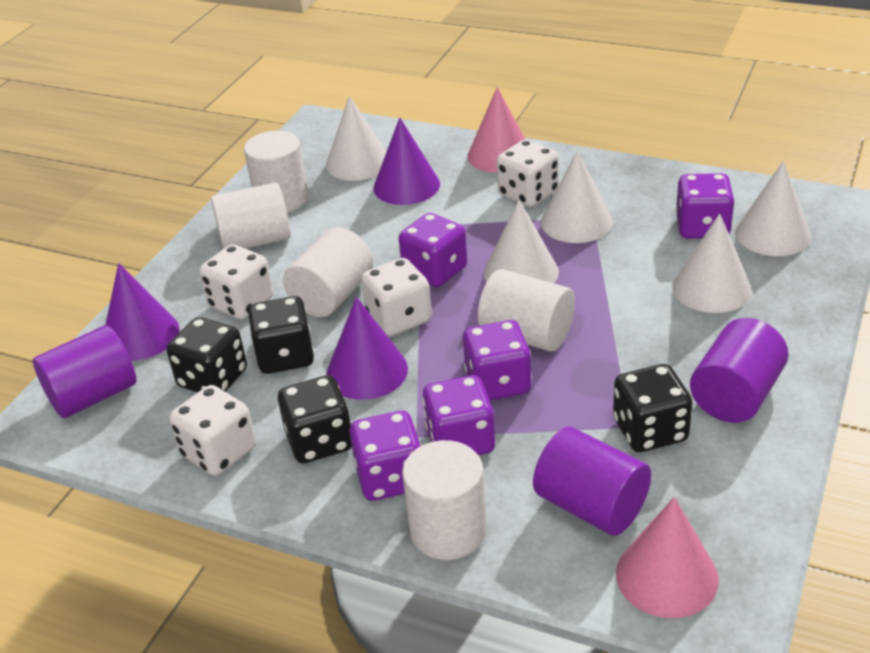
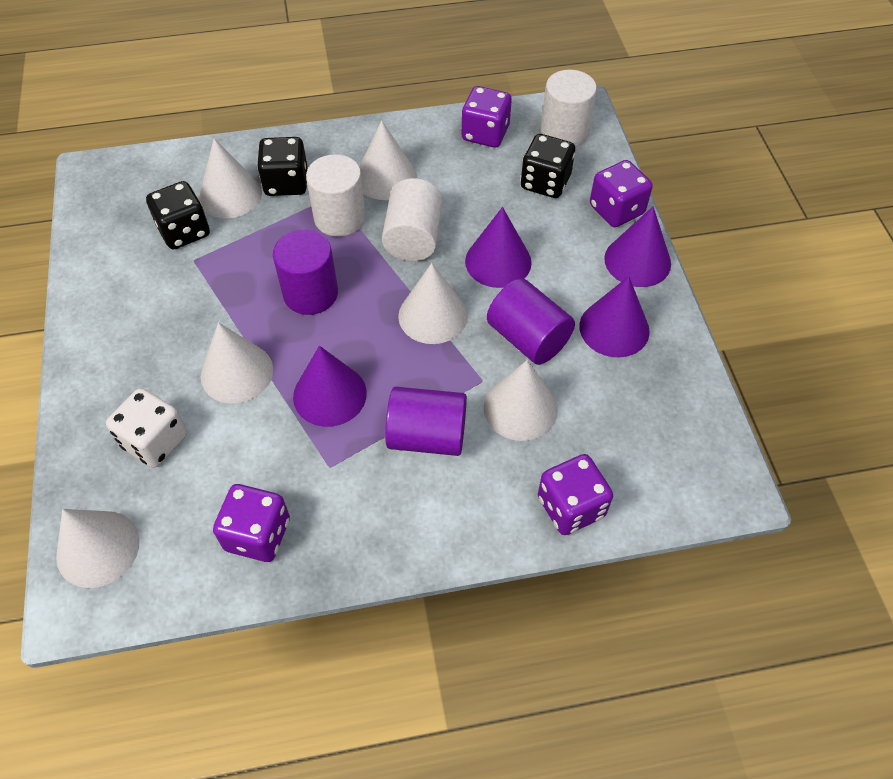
black dice: [167,317,247,393] [248,296,314,374] [278,375,352,464] [613,364,692,452] = 4 -> [146,181,210,249] [257,137,307,196] [521,134,575,198] = 3
pink cone: [467,87,526,173] [616,497,719,618] = 2 -> none = 0
purple cone: [105,263,179,361] [326,297,408,400] [373,117,440,205] = 3 -> [293,346,367,427] [465,207,532,288] [579,276,650,357] [604,206,671,287] = 4
purple dice: [350,411,421,501] [399,213,467,287] [422,375,495,455] [463,320,532,401] [676,173,735,239] = 5 -> [213,484,290,562] [461,86,512,147] [538,454,613,535] [590,160,653,227] = 4
white cone: [326,96,386,181] [484,200,559,283] [541,151,612,243] [672,213,752,313] [735,161,811,256] = 5 -> [56,509,140,588] [199,139,262,218] [201,322,273,404] [359,120,417,200] [398,263,468,344] [484,360,558,441] = 6
white cylinder: [211,182,291,249] [244,131,309,213] [283,227,373,317] [402,440,487,560] [478,269,575,352] = 5 -> [306,154,366,237] [382,178,443,261] [541,70,597,147] = 3
white dice: [169,385,256,476] [199,244,273,320] [361,258,432,336] [497,140,559,207] = 4 -> [106,388,187,468] = 1

